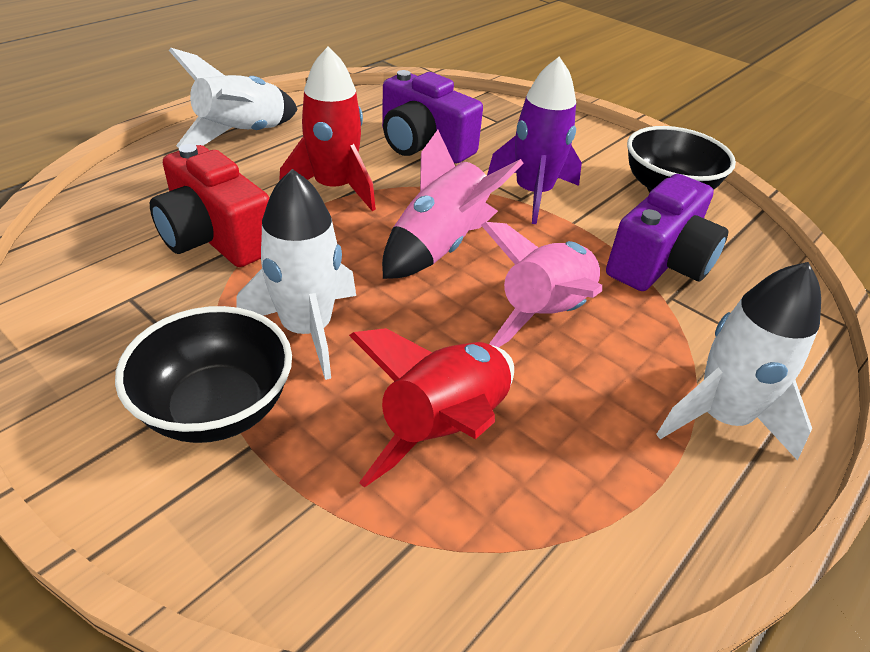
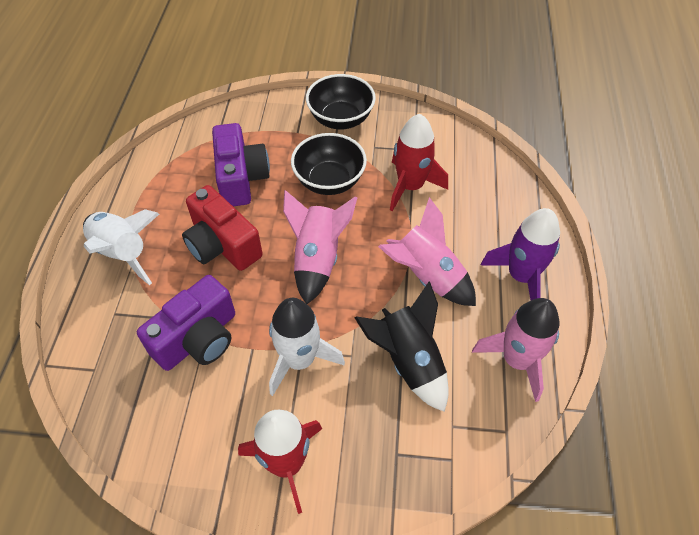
black rocket: none = 0 -> [355,281,449,412] = 1
pink rocket: [382,130,524,279] [481,222,602,347] = 2 -> [283,190,357,304] [378,197,476,306] [472,298,560,402] = 3
white rocket: [169,48,298,148] [236,169,356,380] [656,262,821,461] = 3 -> [83,209,159,285] [269,298,345,396] = 2

